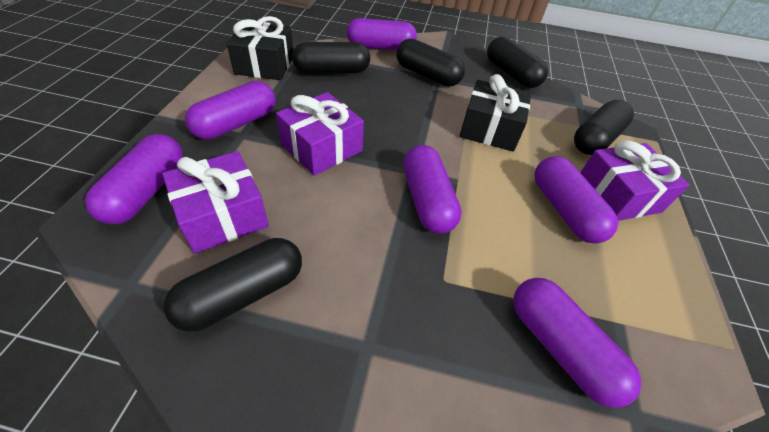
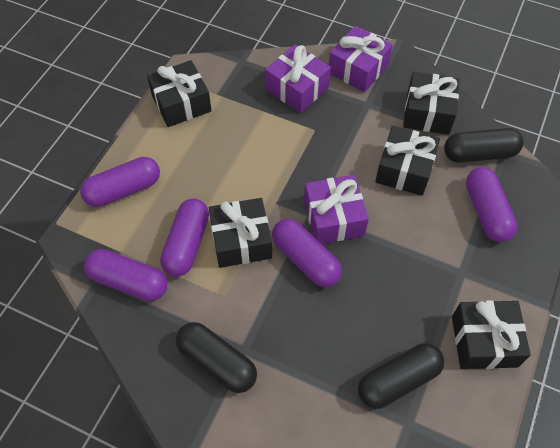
black capsule: [164,238,302,332] [292,42,370,74] [396,38,465,86] [487,37,548,88] [574,100,634,155] = 5 -> [176,322,257,393] [358,343,444,409] [444,128,523,163] = 3
black gift: [227,16,293,80] [460,74,531,152] = 2 -> [147,60,212,127] [209,198,272,268] [375,126,440,196] [403,72,459,134] [452,300,531,369] = 5
purple capsule: [85,134,183,225] [185,81,276,140] [346,18,417,50] [403,145,462,234] [513,278,641,408] [534,156,618,244] = 6 -> [80,157,160,207] [84,249,167,301] [160,198,209,276] [272,219,342,287] [466,167,517,242] = 5

